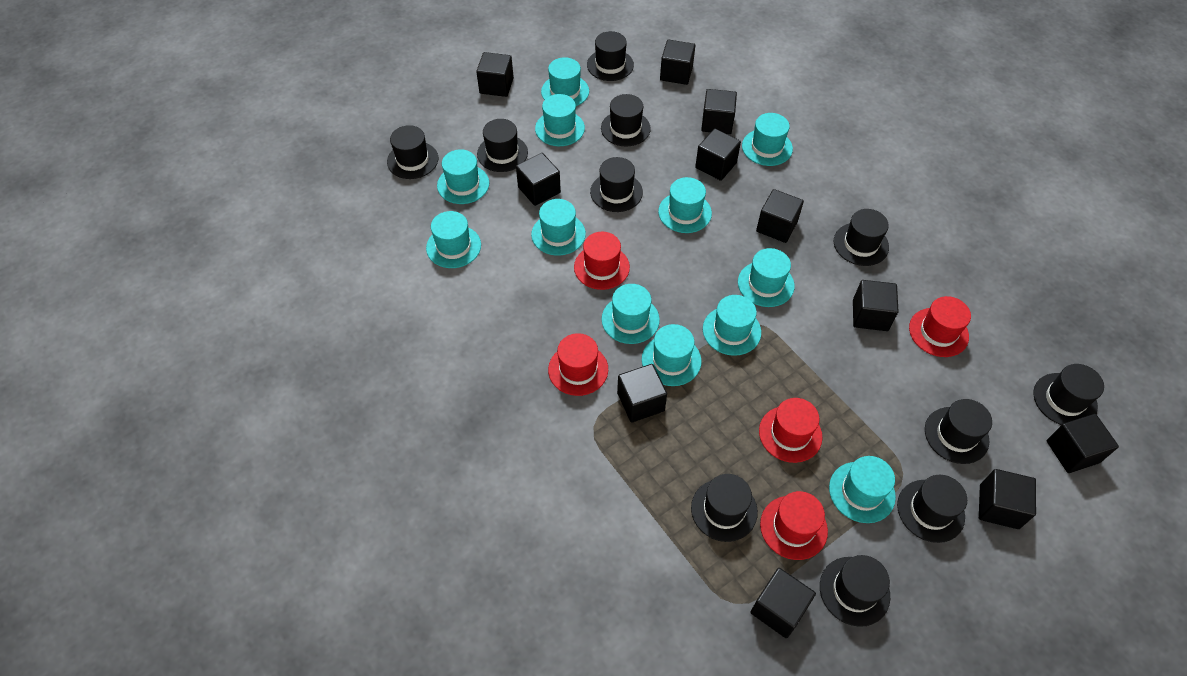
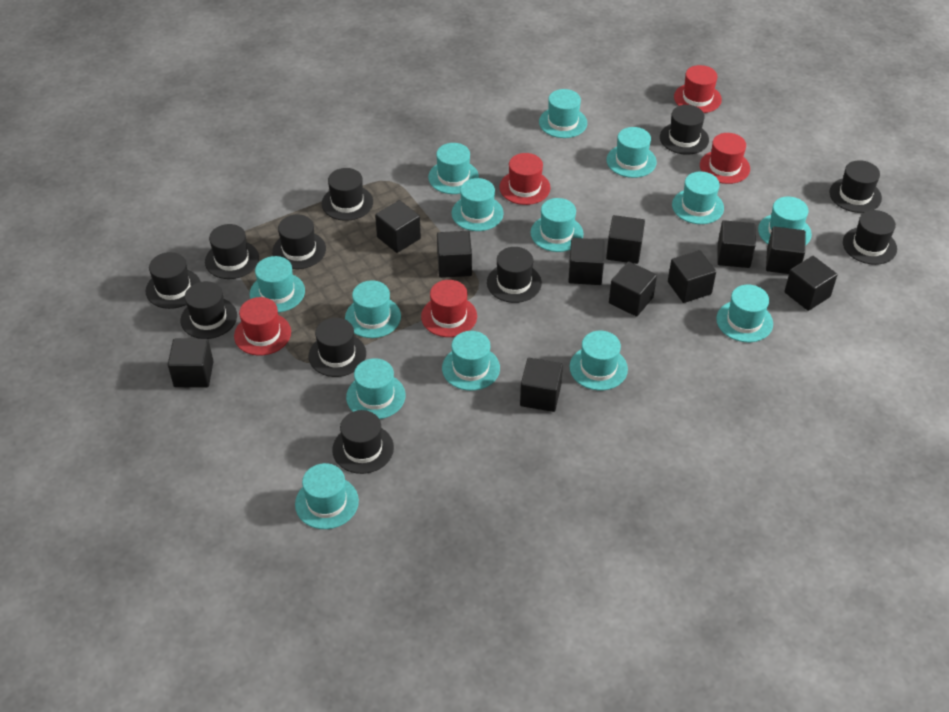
turquoise hat: [426,211,481,268] [437,149,489,204] [531,199,586,256] [535,94,585,146] [541,57,589,106] [602,284,660,344] [642,324,701,386] [658,177,712,233] [703,295,761,356] [738,248,795,307] [742,113,793,166] [829,456,896,523] = 12 -> [250,256,305,313] [295,463,359,529] [345,280,401,338] [346,358,406,419] [428,143,479,194] [442,331,500,391] [452,178,504,231] [531,198,583,252] [539,89,587,138] [570,331,628,390] [606,127,657,178] [672,171,724,224] [716,285,773,342] [758,197,812,246] = 14

